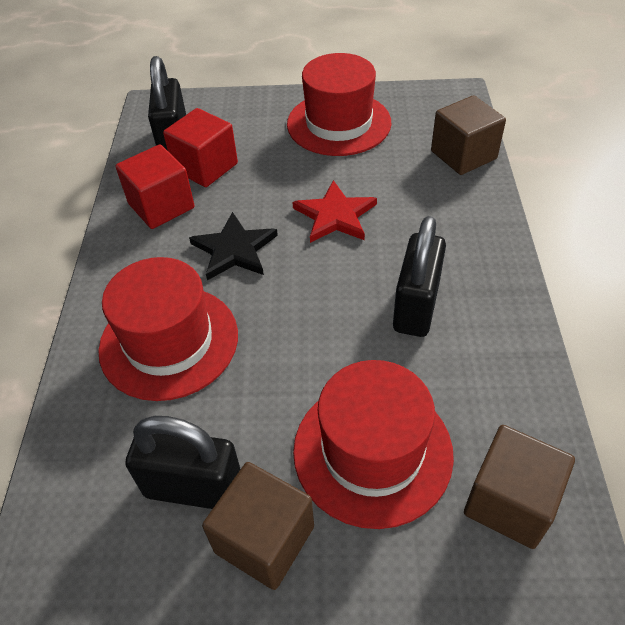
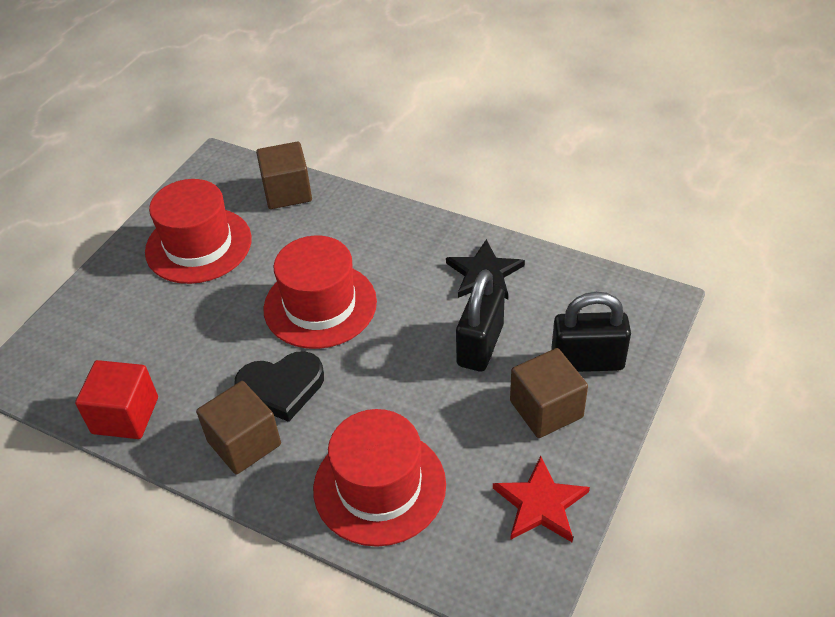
black heart: none = 0 -> [234,351,324,422] = 1
black padlock: [125,416,240,509] [148,56,186,151] [393,216,446,337] = 3 -> [456,269,505,372] [551,292,631,372] = 2
red cube: [116,145,195,229] [163,108,238,187] = 2 -> [75,360,158,439] = 1

